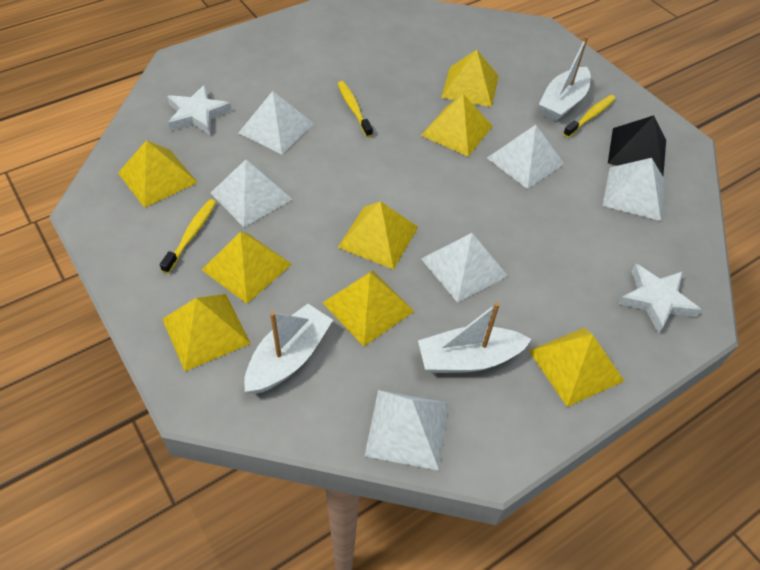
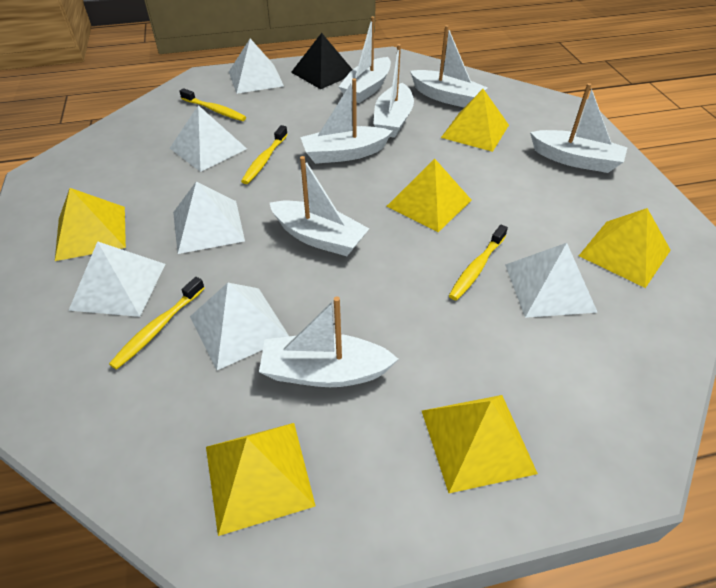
white boat: [244,304,333,394] [418,302,531,373] [539,36,591,121] = 3 -> [259,296,398,387] [270,156,369,256] [300,78,392,164] [338,16,391,103] [373,44,414,138] [410,25,488,107] [530,83,627,173] = 7
white star: [167,85,232,135] [618,264,701,334] = 2 -> none = 0
yellow pyramid: [118,140,198,208] [162,294,251,371] [202,232,292,304] [323,270,414,346] [337,201,418,270] [421,94,493,157] [441,50,499,107] [529,327,624,407] = 8 -> [55,188,126,261] [206,423,316,536] [386,159,472,232] [422,395,538,493] [441,89,509,152] [579,208,671,288] = 6
yellow toothbrush: [160,199,216,274] [338,81,373,137] [563,95,616,138] = 3 -> [109,277,205,370] [180,88,246,121] [241,125,288,184] [449,225,508,301] = 4

